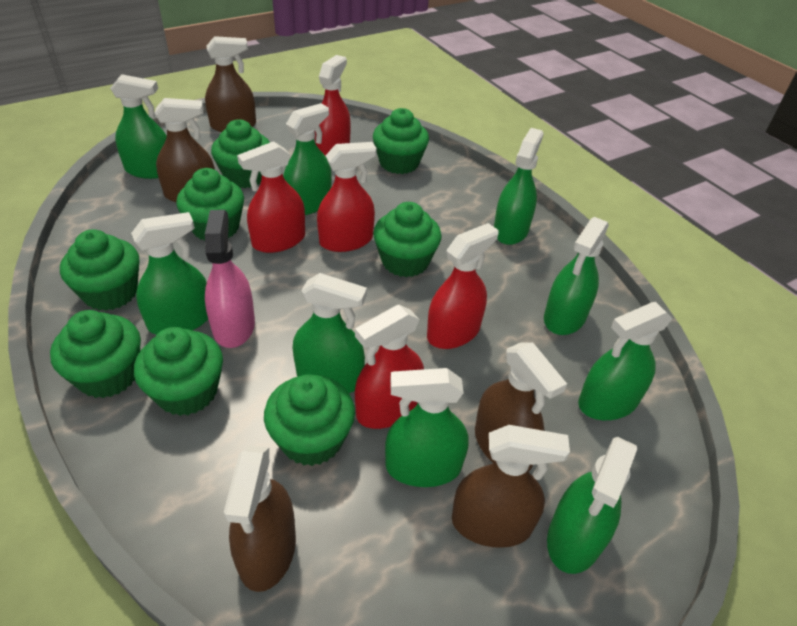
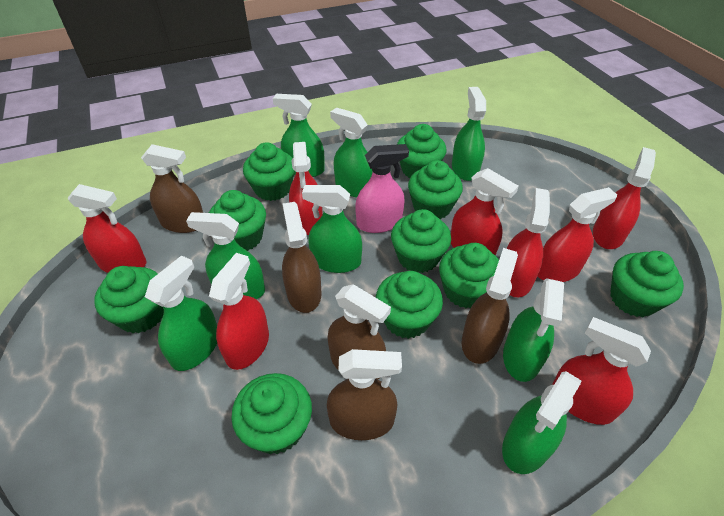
green cupcake: [50,310,141,398] [60,229,140,311] [134,327,223,416] [176,168,244,241] [211,119,270,188] [264,374,355,466] [373,108,429,174] [373,202,441,277] = 8 -> [94,266,164,333] [209,190,266,251] [231,373,312,454] [243,142,295,201] [376,271,443,339] [391,209,451,273] [397,124,446,178] [408,160,463,219] [439,243,499,308] [610,251,684,317] = 10
green spray bottle: [110,74,167,179] [131,212,208,335] [283,103,332,215] [293,273,367,393] [385,368,469,487] [494,128,544,245] [544,217,609,335] [547,437,637,574] [578,302,673,420] = 9 -> [145,255,217,371] [186,212,265,299] [273,94,325,177] [302,185,362,273] [330,107,373,198] [452,87,486,181] [502,371,581,474] [503,278,564,382] = 8
red spray bottle: [237,141,305,253] [315,55,351,156] [317,142,377,252] [355,305,424,429] [427,223,499,349] = 5 -> [68,184,146,273] [209,253,269,370] [289,142,323,235] [451,168,519,256] [507,188,550,297] [538,187,617,282] [552,317,651,425] [593,147,656,249] = 8

